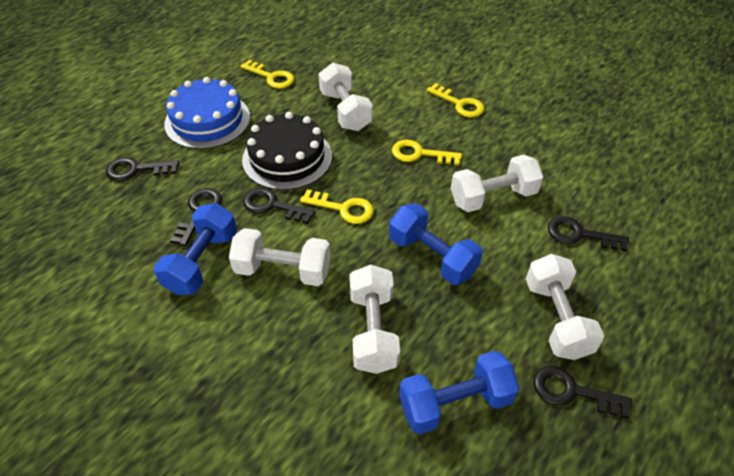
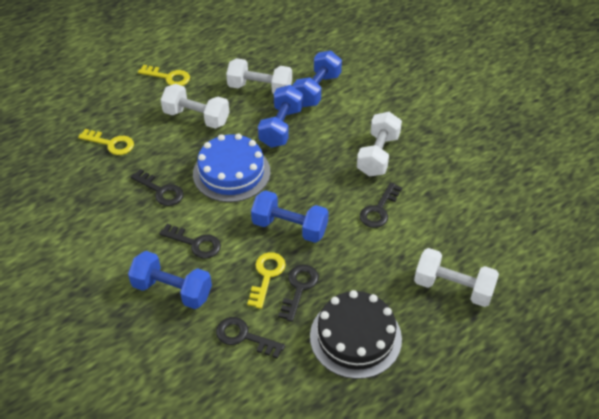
blue dumbbell: [154,203,237,295] [389,203,483,285] [399,351,519,435] = 3 -> [128,251,212,309] [251,190,329,243] [258,85,303,148] [293,51,342,107] = 4
white dumbbell: [229,228,331,286] [319,63,373,131] [350,265,400,374] [451,155,543,212] [526,254,604,360] = 5 -> [161,84,229,129] [226,58,292,94] [357,112,402,177] [414,248,499,307] = 4
yellow key: [240,60,294,89] [300,189,374,224] [392,140,462,165] [426,83,484,118] = 4 -> [78,129,134,155] [138,65,190,86] [247,252,286,309] = 3

